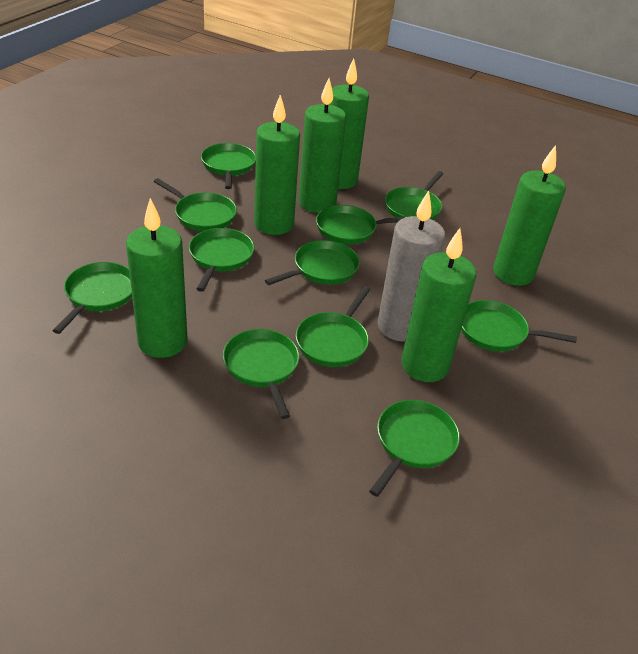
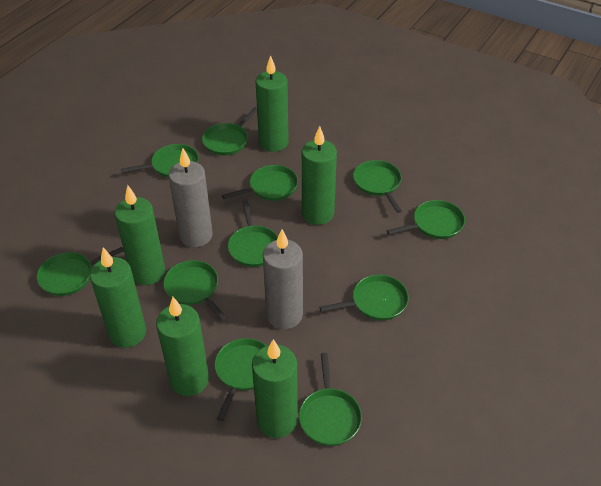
grey candle: [378,191,445,341] = 1 -> [169,148,213,247] [263,229,303,329] = 2

